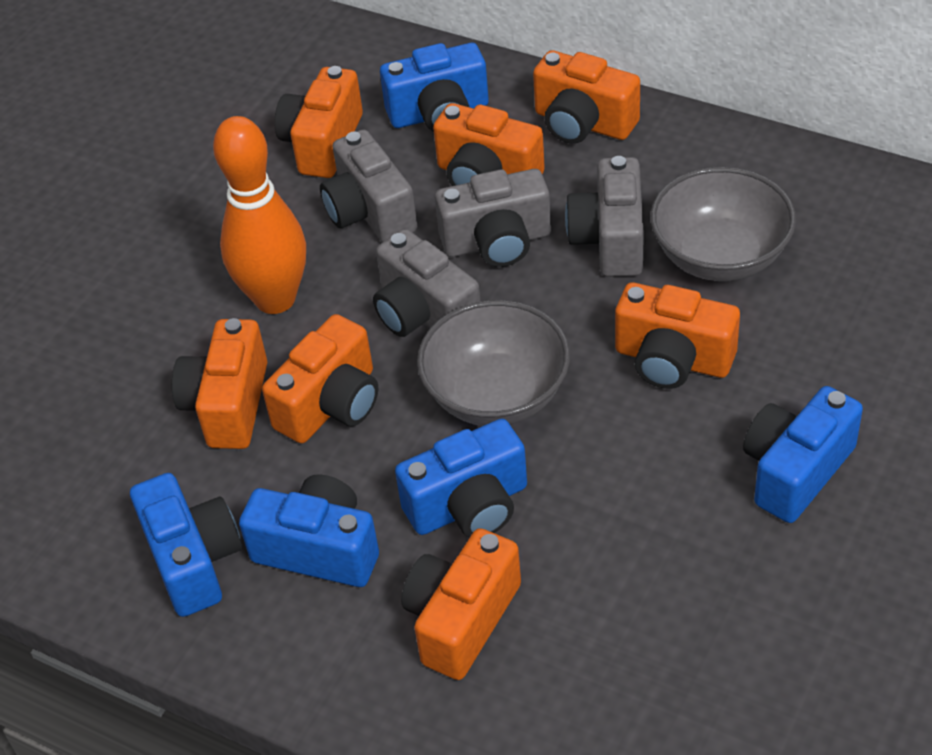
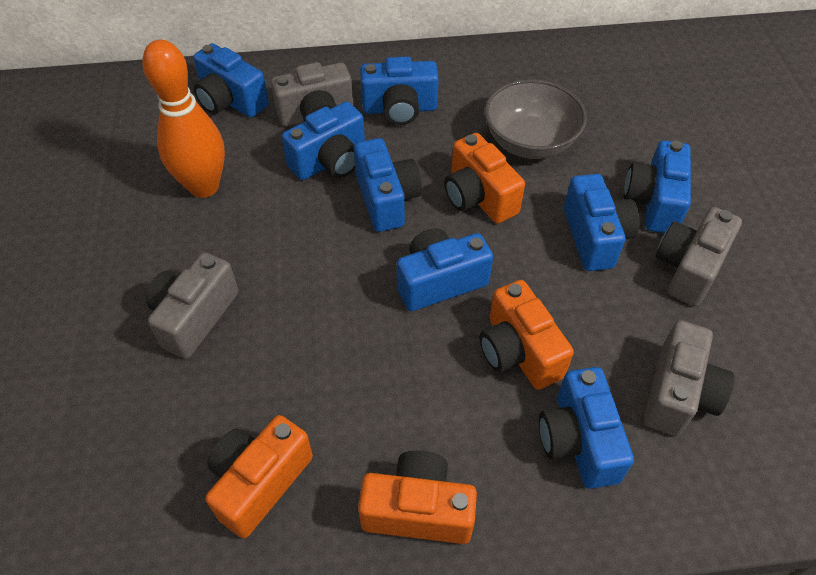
blue camera: [130,473,242,617] [239,474,379,587] [380,43,489,132] [395,419,527,538] [743,386,863,523] = 5 -> [193,43,269,118] [282,101,365,180] [354,138,422,232] [360,57,439,125] [397,228,493,311] [539,367,634,489] [564,174,640,271] [624,140,691,233] = 8
grey bowl: [417,300,570,426] [650,167,796,281] = 2 -> [485,79,587,159] = 1
orange camera: [172,318,267,449] [262,314,378,443] [275,66,363,178] [401,528,521,680] [433,103,545,186] [533,50,640,144] [615,282,740,389] = 7 -> [205,415,313,538] [358,450,477,544] [444,133,525,224] [480,280,574,390] = 4

